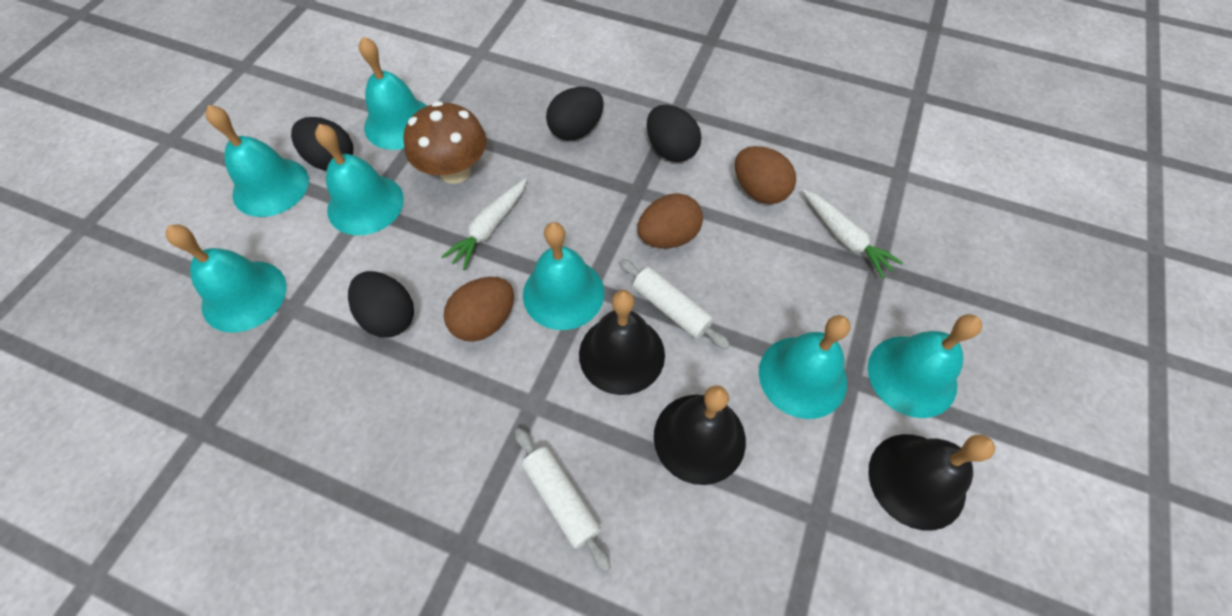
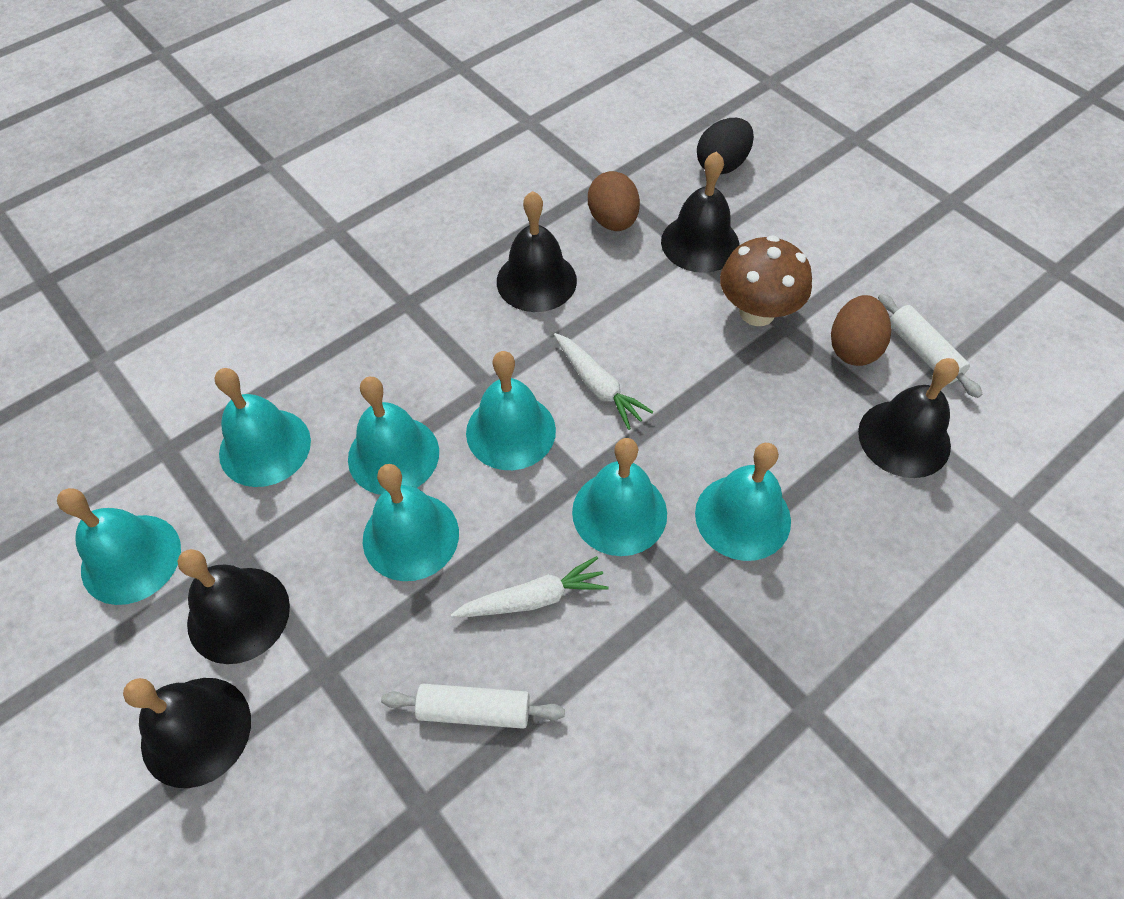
black bell: [579,290,665,395] [654,385,746,485] [868,434,995,531] = 3 -> [123,678,251,788] [178,549,290,664] [497,191,577,312] [661,151,739,273] [858,358,959,478] = 5
black egg: [291,117,353,171] [348,271,414,338] [546,87,604,140] [647,105,701,162] = 4 -> [697,118,754,174] = 1
brown egg: [444,277,514,342] [637,193,703,248] [735,146,796,204] = 3 -> [588,171,640,231] [831,295,891,366] = 2

